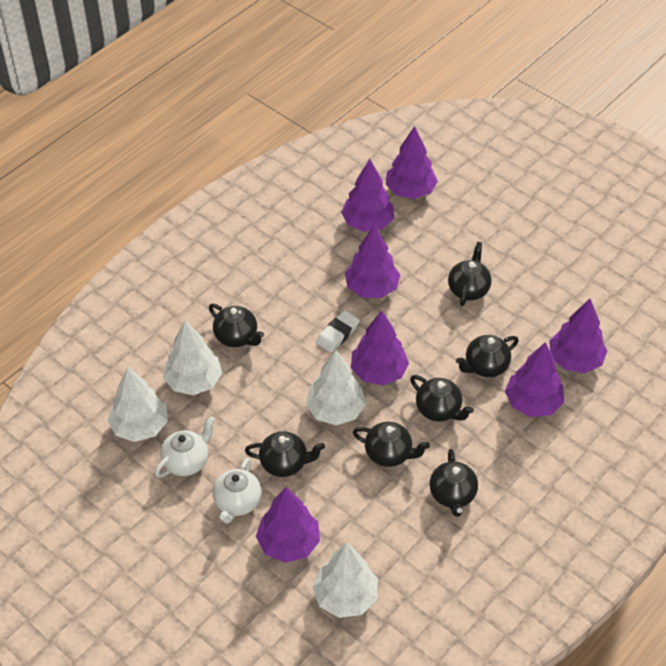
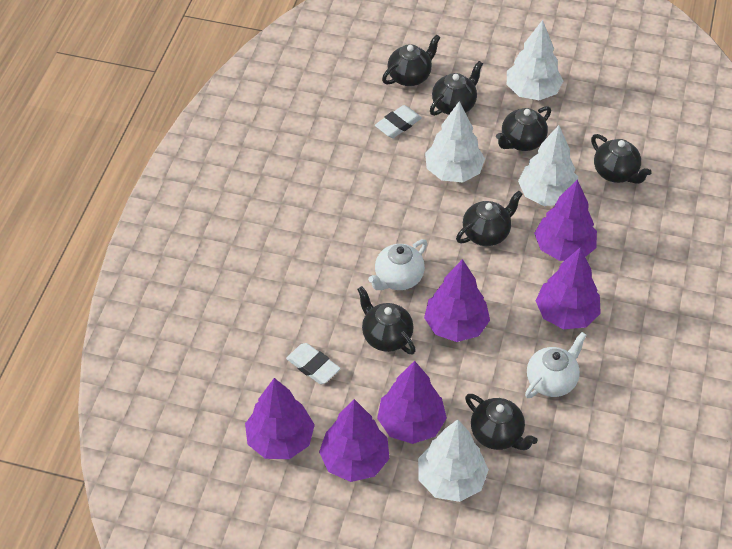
purple tree: [256,487,320,563] [341,159,394,232] [345,225,400,298] [351,310,409,385] [386,126,438,199] [505,342,564,417] [549,299,607,373] = 7 -> [245,378,315,459] [319,399,389,482] [377,361,447,444] [424,259,490,342] [534,179,597,261] [536,247,601,329] = 6
white eraser: [316,311,360,353] = 1 -> [286,343,340,384] [375,105,422,138] = 2

